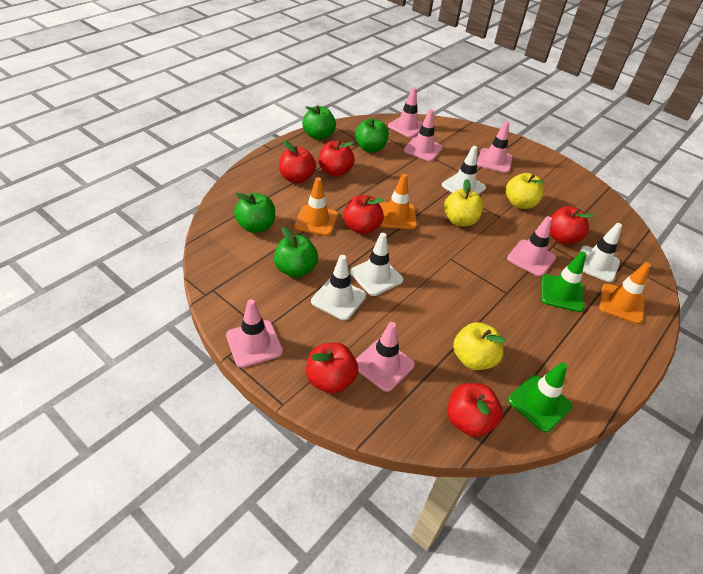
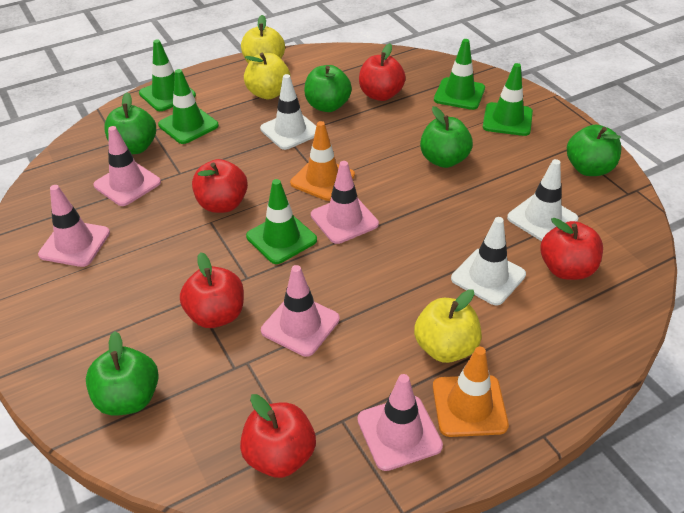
green apple: [234,193,275,233] [274,227,318,278] [302,105,336,140] [355,118,389,152] = 4 -> [86,331,159,415] [104,92,156,154] [304,65,352,112] [420,106,473,168] [567,125,622,176] = 5
green traffic cone: [508,362,573,433] [541,251,586,312] = 2 -> [139,39,196,111] [158,69,219,144] [246,179,317,264] [434,39,485,110] [483,63,533,136] = 5
orange traffic cone: [294,177,338,236] [379,174,417,229] [599,262,651,324] = 3 -> [290,121,355,201] [433,347,509,437] = 2
pink traffic cone: [226,299,283,368] [356,322,415,392] [388,87,423,138] [404,109,443,161] [477,121,513,173] [507,216,556,277] = 6 -> [38,185,110,267] [94,126,161,206] [261,265,340,357] [311,161,379,244] [357,374,443,471] = 5
red apple: [279,141,316,184] [306,343,358,394] [319,141,355,177] [344,195,384,234] [447,383,503,437] [550,206,593,244] = 6 -> [180,252,244,328] [192,159,248,213] [240,394,316,478] [359,43,406,101] [541,218,603,280] = 5
white traffic cone: [311,255,366,320] [350,233,403,296] [442,146,486,195] [579,223,622,282] = 4 -> [260,74,316,150] [451,217,526,305] [507,159,578,241] = 3

